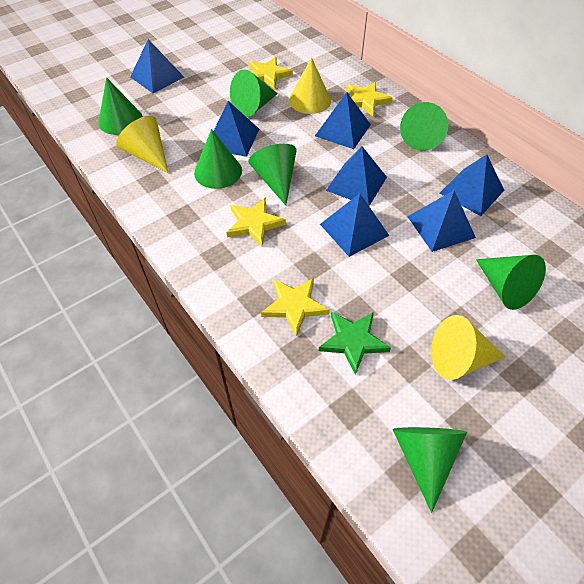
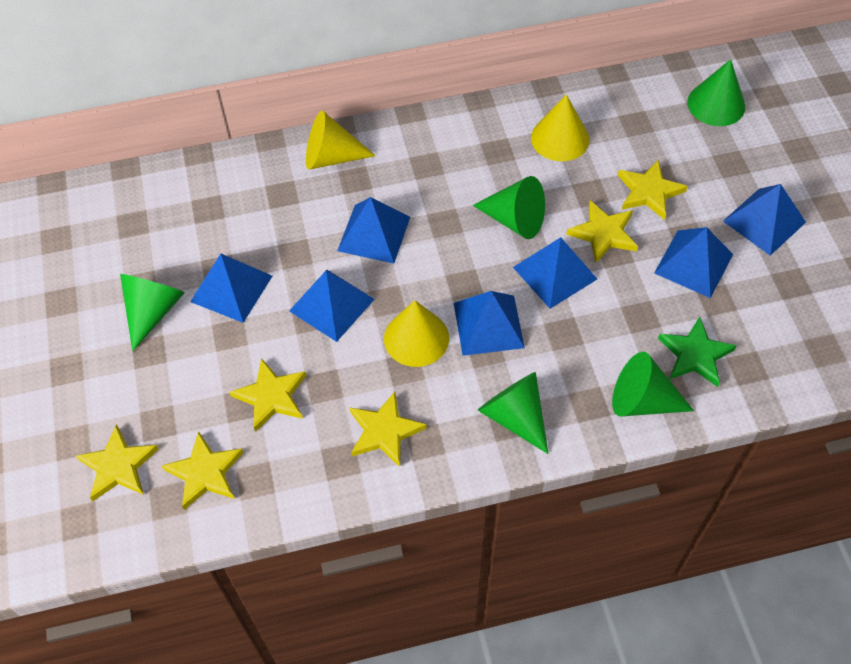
green cone: [98,77,143,135] [194,129,242,189] [230,70,278,117] [249,144,297,205] [393,427,467,513] [400,102,449,151] [476,255,546,310] = 7 -> [120,274,185,351] [473,176,545,239] [478,372,548,454] [612,352,694,417] [687,59,745,126] = 5
yellow star: [226,197,286,247] [249,57,293,89] [261,278,330,337] [347,82,393,117] = 4 -> [76,424,159,501] [162,431,244,510] [229,358,306,432] [350,392,427,467] [566,201,638,263] [618,160,688,220] = 6

